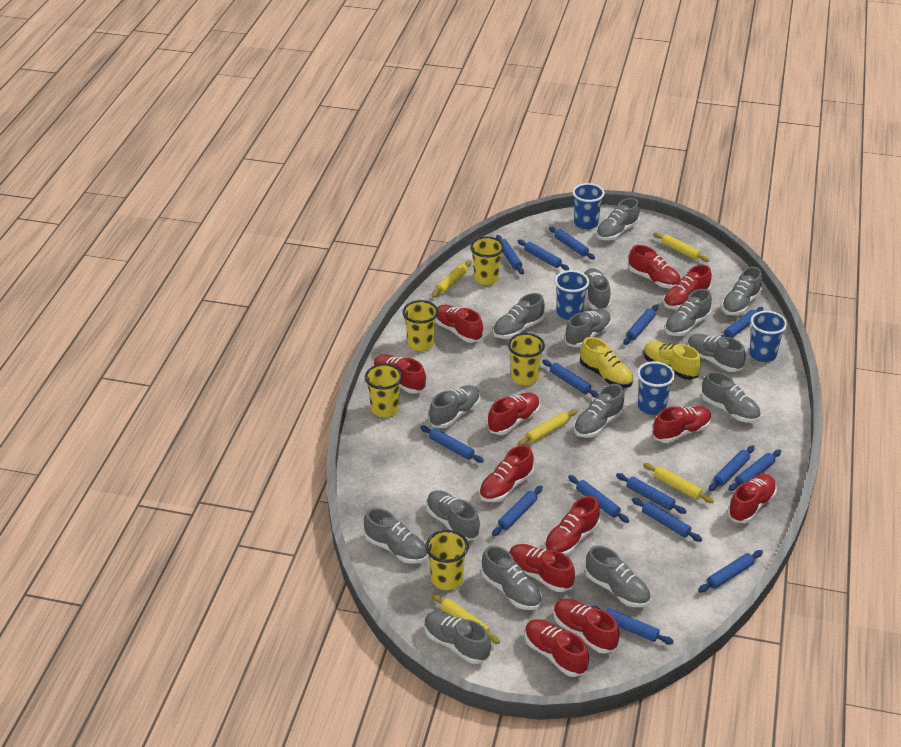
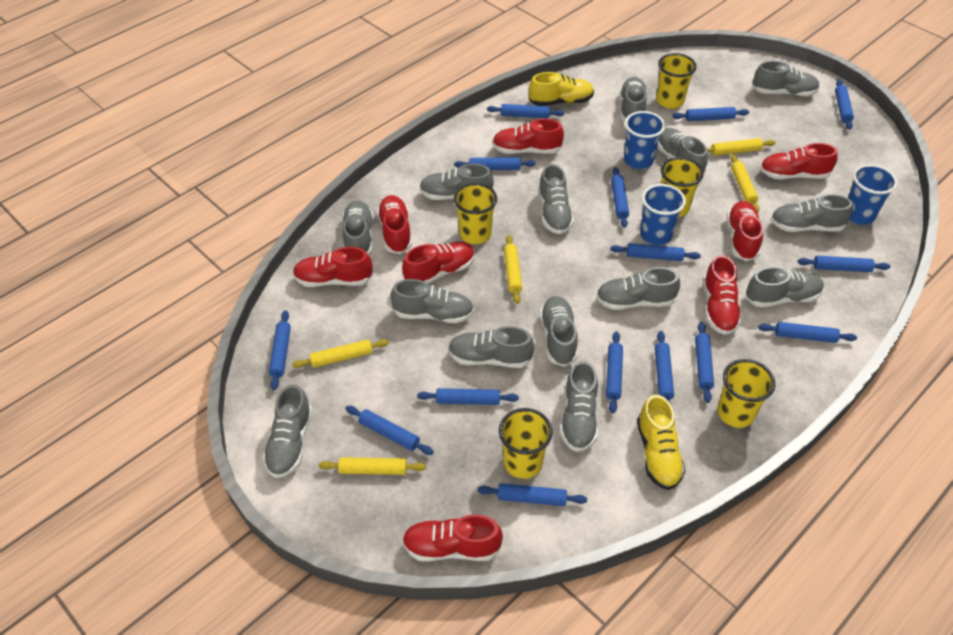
blue cup: [554,270,589,320] [572,183,605,230] [637,361,675,415] [749,311,787,362] = 4 -> [624,111,665,169] [640,184,686,245] [848,164,898,225] = 3
grey shoe: [364,508,428,564] [424,611,491,664] [426,490,480,541] [429,385,480,428] [481,546,542,610] [493,293,545,339] [565,309,611,347] [574,384,624,438] [584,268,611,309] [585,546,651,607] [596,198,640,240] [665,289,712,336] [687,334,746,372] [702,371,761,423] [722,267,762,315] = 15 -> [263,384,312,478] [342,200,373,255] [391,279,474,323] [420,164,494,200] [448,326,534,368] [538,164,574,234] [540,296,578,367] [560,361,598,452] [596,267,680,310] [620,77,647,122] [657,128,708,173] [746,267,824,308] [752,61,820,96] [770,194,853,232] = 14
red shoe: [374,354,426,394] [435,305,483,343] [479,445,534,502] [487,392,540,435] [509,544,575,592] [525,619,589,677] [544,496,600,556] [554,598,619,654] [629,245,681,288] [653,406,712,443] [663,265,712,309] [727,474,777,523] = 12 -> [293,247,373,287] [377,195,412,254] [402,242,475,284] [402,514,503,562] [492,119,564,154] [703,255,742,335] [727,201,763,261] [760,143,838,179] = 8

